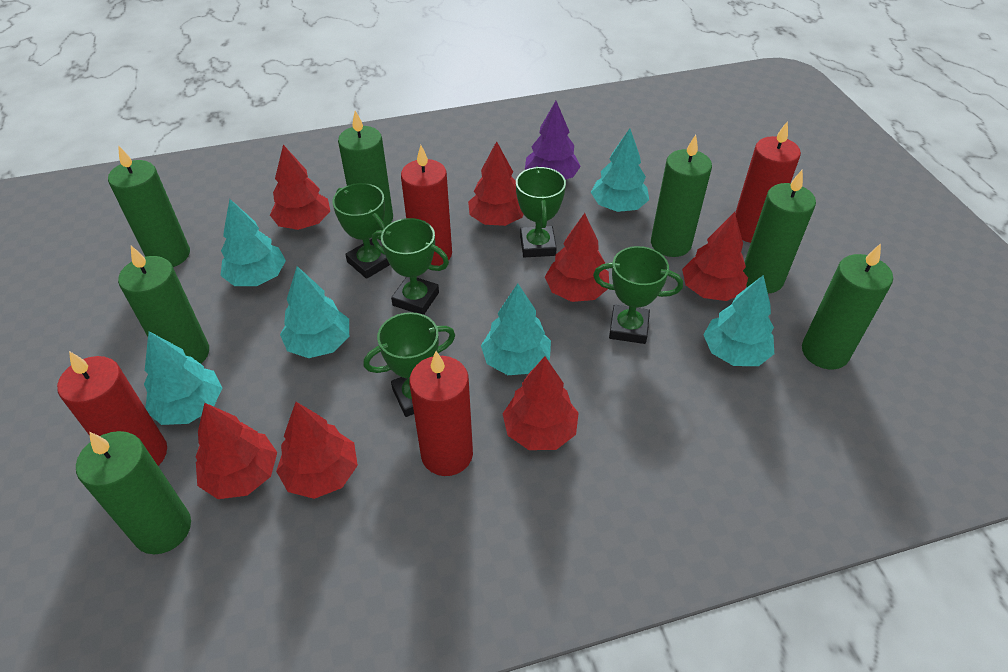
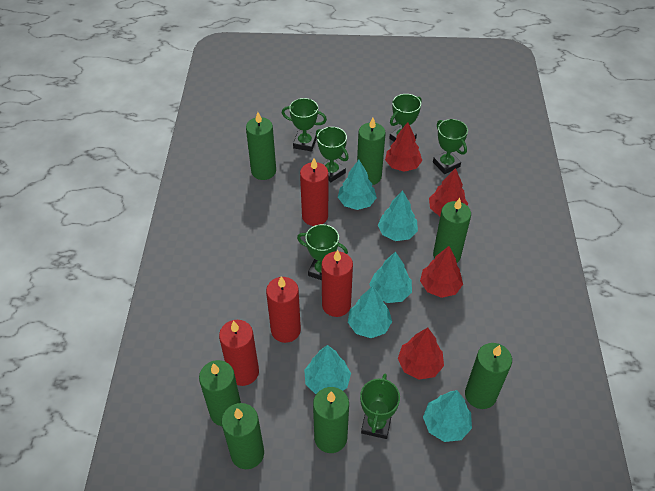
green trophy: [332,183,390,279] [363,312,455,417] [372,218,449,315] [516,166,566,257] [593,246,683,344] = 5 -> [282,98,327,151] [297,224,348,280] [316,127,349,182] [360,374,400,439] [389,94,422,142] [433,119,468,174] = 6
purple tree: [525,101,581,180] = 1 -> none = 0
red tree: [196,403,277,499] [270,145,330,230] [276,402,358,499] [468,141,524,226] [502,356,579,450] [545,213,609,302] [682,212,748,301] = 7 -> [385,122,422,172] [398,327,444,380] [420,246,463,298] [429,168,468,216] = 4

